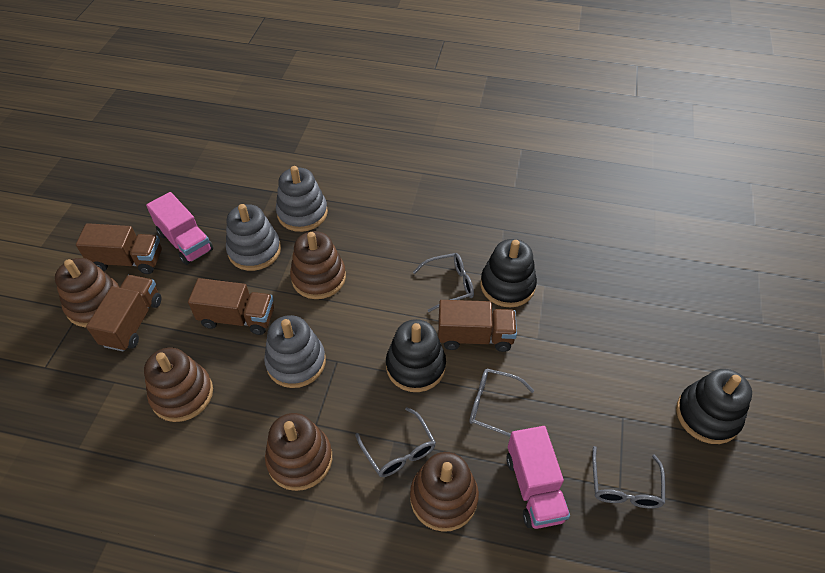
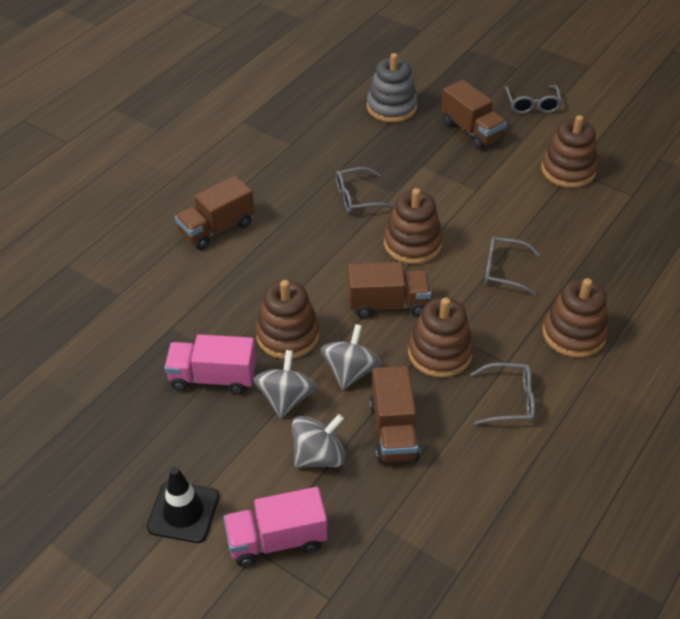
black stacking toy: [386,319,446,392] [480,239,537,308] [676,369,752,444] = 3 -> none = 0
black traffic cone: none = 0 -> [147,467,219,543] = 1
grey spinning top: none = 0 -> [254,350,317,418] [292,414,345,468] [321,324,381,390] = 3
grey stacking toy: [226,204,281,271] [264,315,326,388] [276,166,328,232] = 3 -> [367,53,418,123] = 1

